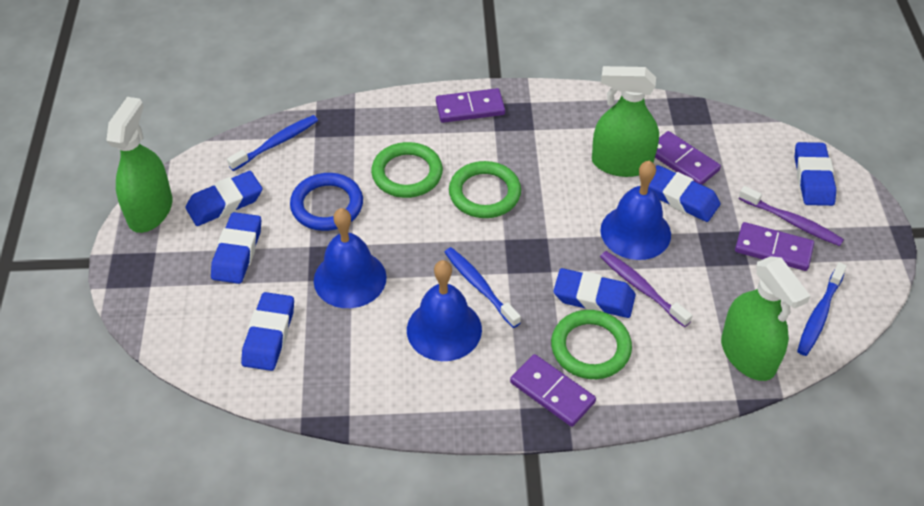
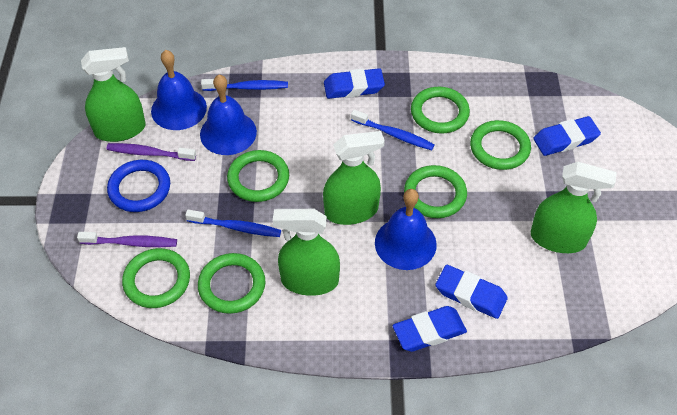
blue eraser: [185,171,262,226] [211,212,261,284] [241,292,294,371] [553,268,636,318] [649,165,720,222] [794,142,836,206] = 6 -> [324,68,385,99] [393,306,467,352] [436,265,508,319] [533,116,601,156] = 4
green ring: [371,142,443,198] [449,161,521,218] [551,310,632,379] = 3 -> [122,248,190,308] [198,253,265,314] [227,150,289,202] [404,165,467,218] [411,87,470,133] [470,120,531,170] = 6
green spray bottle: [106,97,172,233] [592,66,659,177] [721,256,810,381] = 3 -> [81,47,145,142] [273,209,340,296] [323,131,385,225] [531,162,617,253] = 4
purple domino: [436,88,505,123] [510,354,596,427] [655,131,721,185] [735,222,814,271] = 4 -> none = 0

